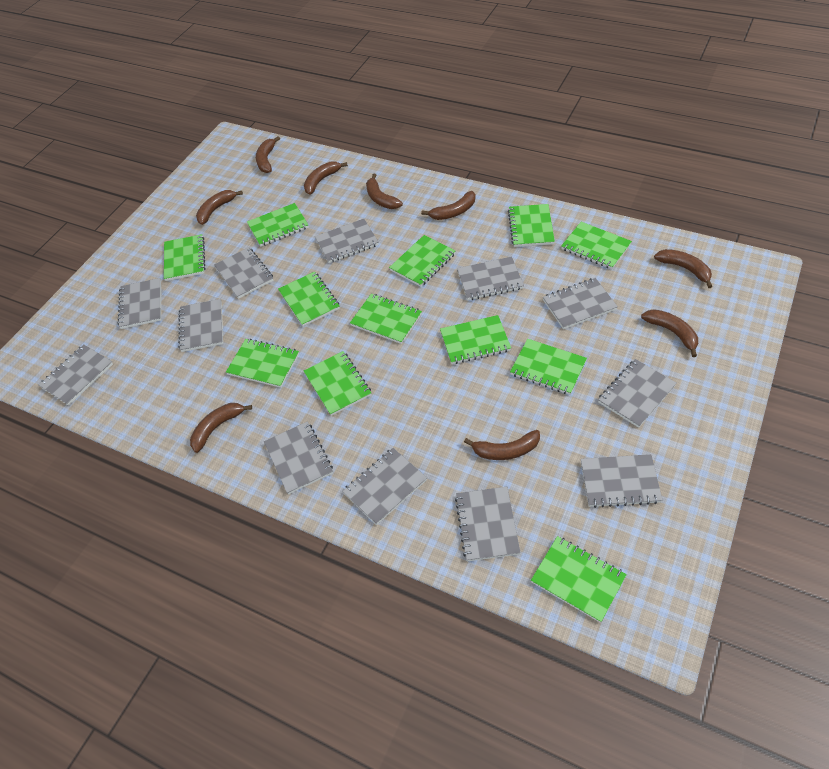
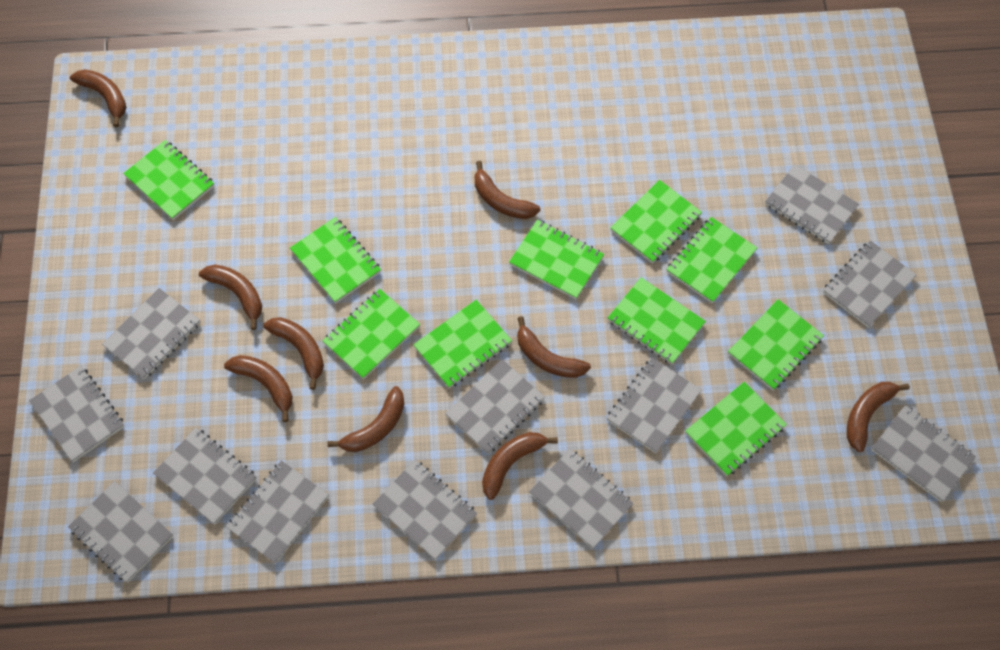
green notebook: [164,234,205,281] [226,339,299,388] [247,203,309,247] [278,272,340,326] [304,351,371,416] [350,294,422,344] [389,235,455,287] [440,315,511,364] [508,204,555,247] [510,339,587,395] [531,536,627,623] [561,222,632,269] = 12 -> [123,140,214,220] [290,217,381,303] [323,289,420,379] [413,300,512,388] [509,220,604,299] [608,277,706,365] [610,180,702,263] [667,217,757,303] [685,382,787,476] [728,299,824,390] = 10

